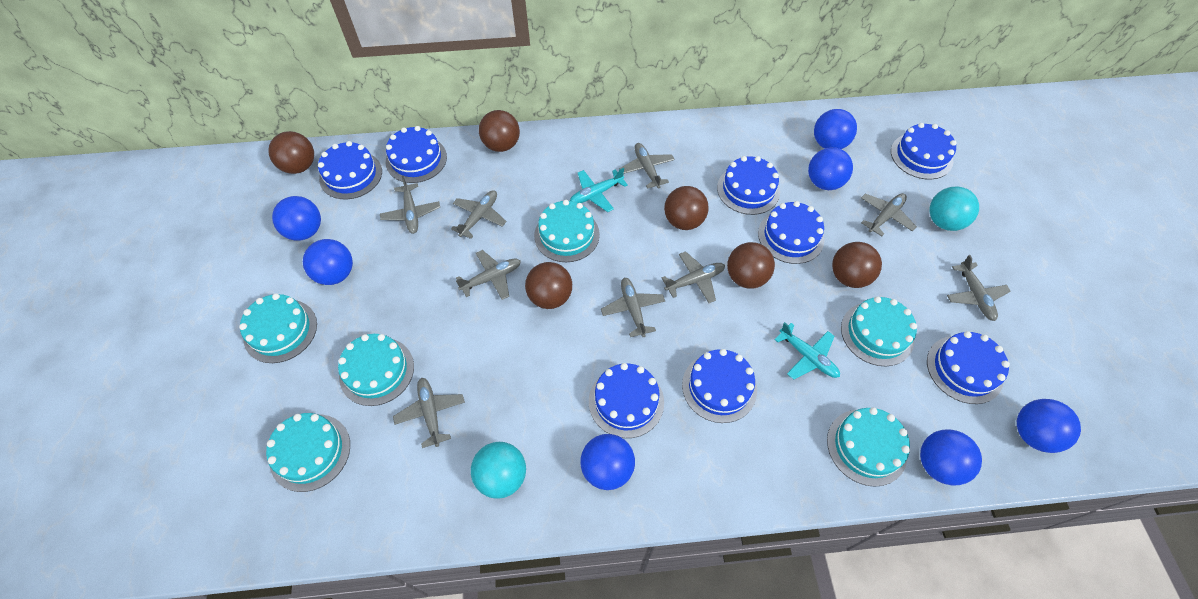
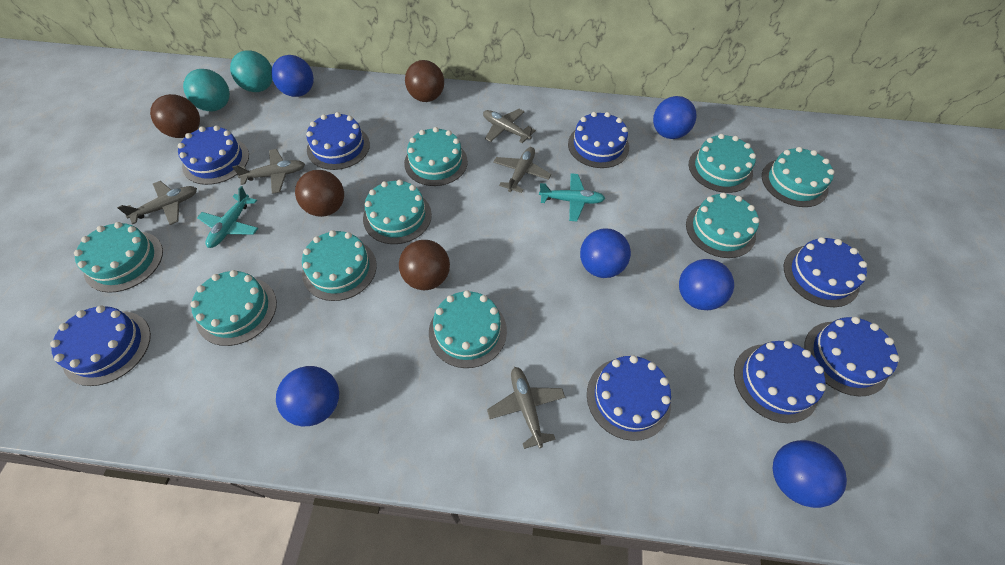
blue ball: [272,196,321,241] [303,239,353,285] [580,434,635,490] [808,147,853,190] [814,109,857,149] [920,429,982,486] [1017,399,1081,453] = 7 -> [271,55,314,97] [276,366,339,426] [580,228,631,278] [653,96,696,139] [679,259,734,310] [773,440,847,508] = 6
brown ball: [269,131,314,174] [479,110,520,152] [525,262,572,309] [664,186,709,230] [727,242,775,289] [832,242,882,288] = 6 -> [150,94,200,138] [295,170,344,217] [399,240,450,290] [405,60,444,102] = 4
grey plane: [380,176,440,234] [393,378,465,448] [451,190,507,239] [456,250,521,300] [601,278,665,337] [619,143,675,189] [662,251,725,303] [861,193,917,237] [947,255,1011,321] = 9 -> [117,181,197,225] [232,149,305,194] [483,109,536,143] [487,367,565,449] [493,147,551,193] = 5
turquoise cake: [239,293,317,363] [266,413,350,492] [338,334,414,406] [534,200,600,262] [827,407,910,487] [841,296,917,366] = 6 -> [74,222,163,293] [190,270,277,346] [302,230,377,301] [363,180,432,244] [404,127,468,186] [429,291,507,368] [686,193,760,258] [689,134,756,193] [762,147,834,207] = 9

